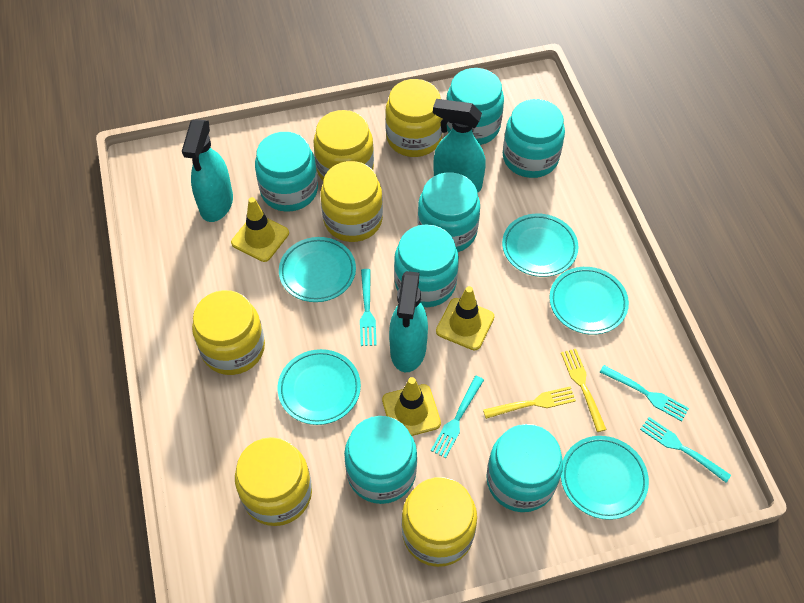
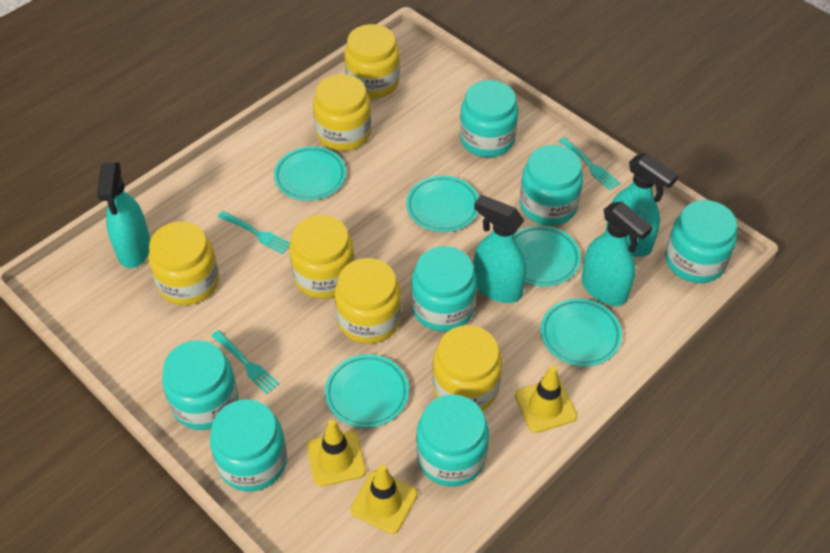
turquoise fork: [360,269,377,346] [431,376,484,458] [600,365,689,421] [640,417,731,483] = 4 -> [211,330,279,394] [218,211,290,254] [559,137,620,190] = 3
turquoise spray bottle: [182,119,233,222] [389,271,428,372] [433,99,486,192] = 3 -> [97,162,151,268] [474,195,526,303] [581,202,652,306] [605,153,678,257] = 4
yellow fork: [483,387,576,419] [561,349,607,432] = 2 -> none = 0

